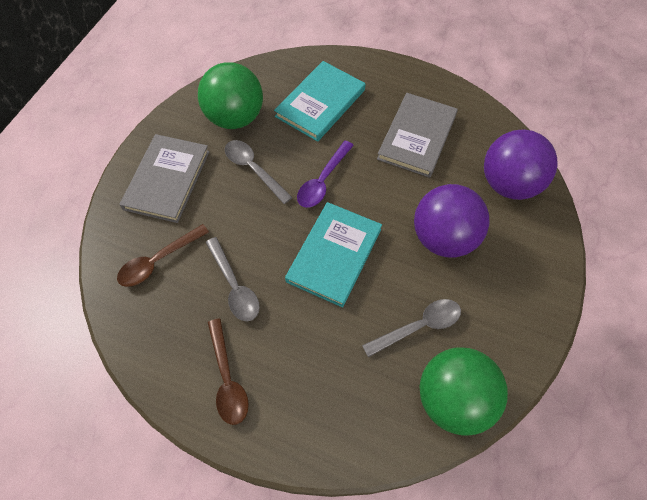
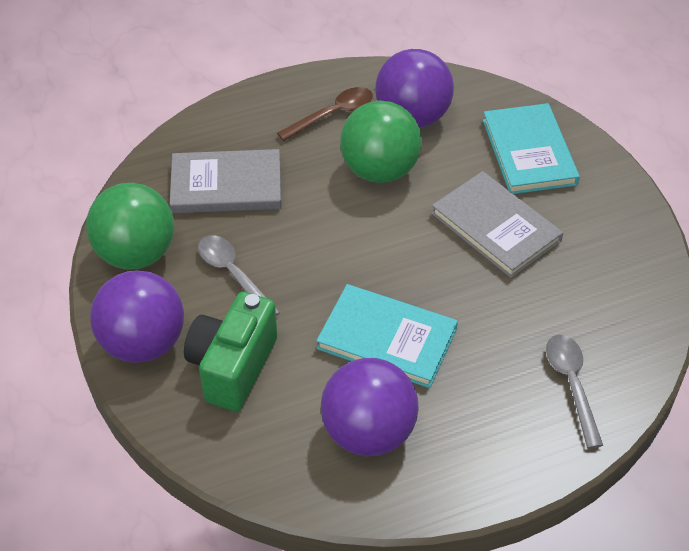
brown spoon: [117,224,209,287] [207,318,249,425] = 2 -> [277,87,373,141] = 1
green camera: none = 0 -> [184,292,277,411] = 1
grey spoon: [206,237,260,321] [225,140,293,204] [362,299,461,357] = 3 -> [198,235,280,316] [546,335,603,448] = 2
purple ball: [414,184,489,257] [484,130,558,200] = 2 -> [90,270,184,363] [321,358,419,456] [375,49,454,128] = 3
purple spoon: [297,140,354,208] = 1 -> none = 0

